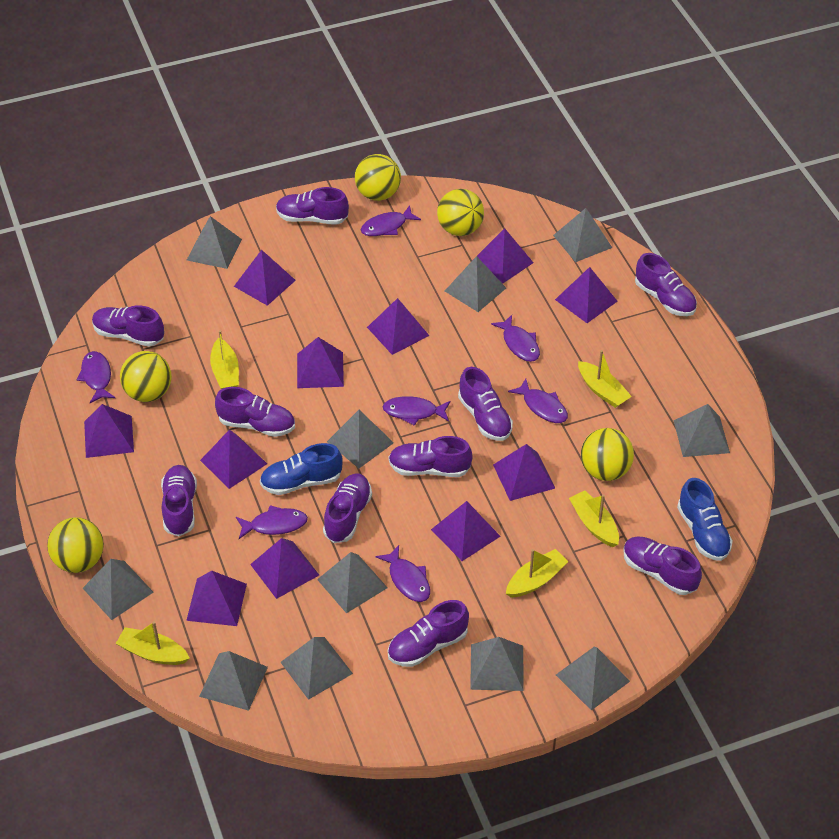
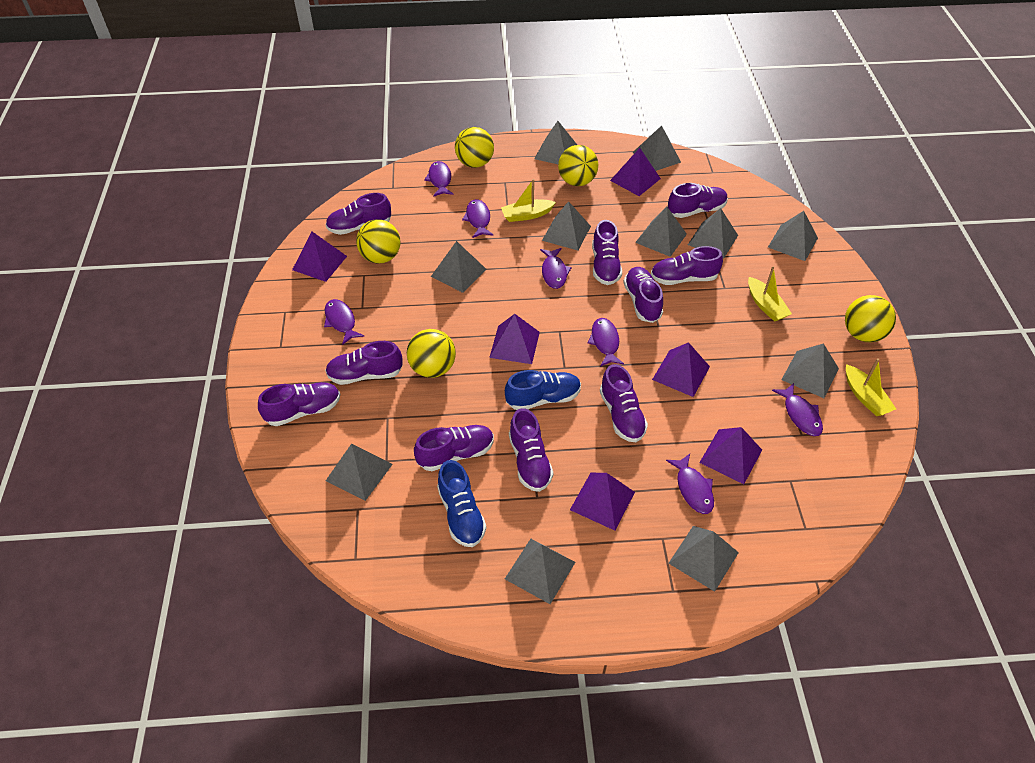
purple pyramid: [84,404,134,458] [186,571,247,626] [200,429,267,489] [234,250,296,306] [250,538,319,599] [297,337,344,388] [367,298,429,355] [431,501,501,561] [477,228,534,284] [493,444,555,501] [555,267,617,323] = 11 -> [292,232,347,282] [489,314,540,364] [570,473,635,530] [610,148,661,196] [652,342,710,397] [699,427,762,484] = 6
yellow boat: [116,621,190,665] [210,330,239,389] [506,549,569,598] [569,490,619,547] [578,350,632,408] = 5 -> [501,179,556,222] [748,267,792,322] [846,358,896,416] = 3

